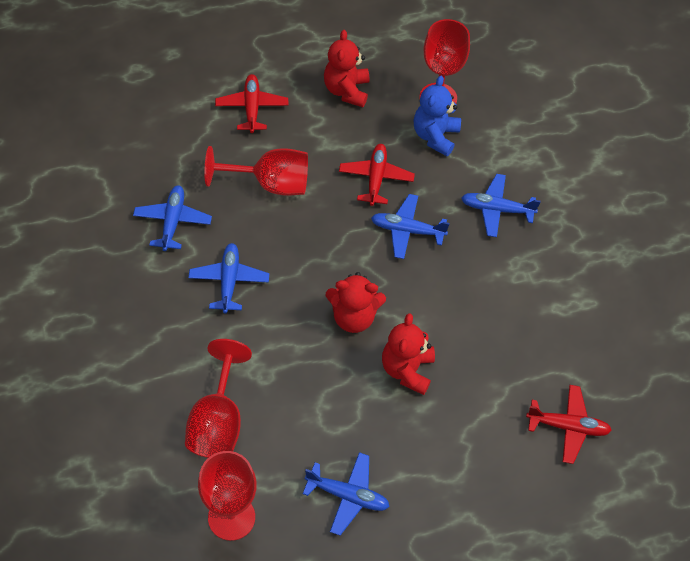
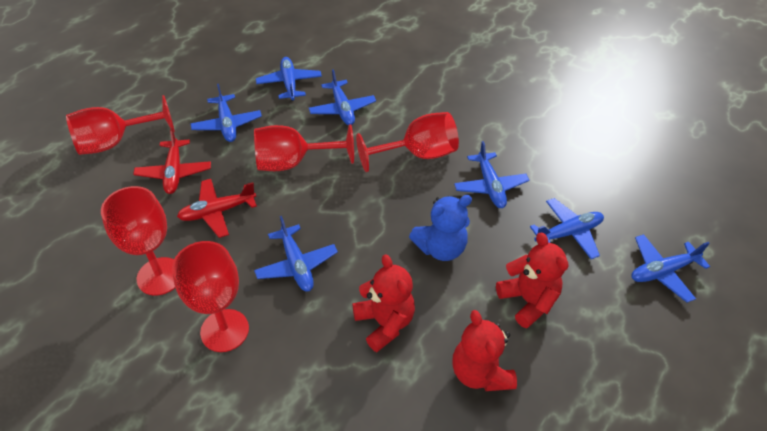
blue plane: [133,185,212,251] [188,243,269,313] [303,452,390,536] [371,194,450,259] [461,174,541,237] = 5 -> [190,84,262,142] [254,216,338,292] [256,57,322,101] [309,69,376,125] [454,141,529,208] [530,198,604,259] [631,234,710,302] = 7
red goblet: [185,339,252,458] [198,451,257,541] [204,146,308,196] [419,19,470,103] = 4 -> [66,95,175,155] [101,186,175,296] [172,241,249,352] [254,124,354,171] [356,112,459,172] = 5
red plane: [215,74,288,133] [339,144,415,206] [526,385,612,464] = 3 -> [133,128,211,194] [177,179,257,238] = 2

